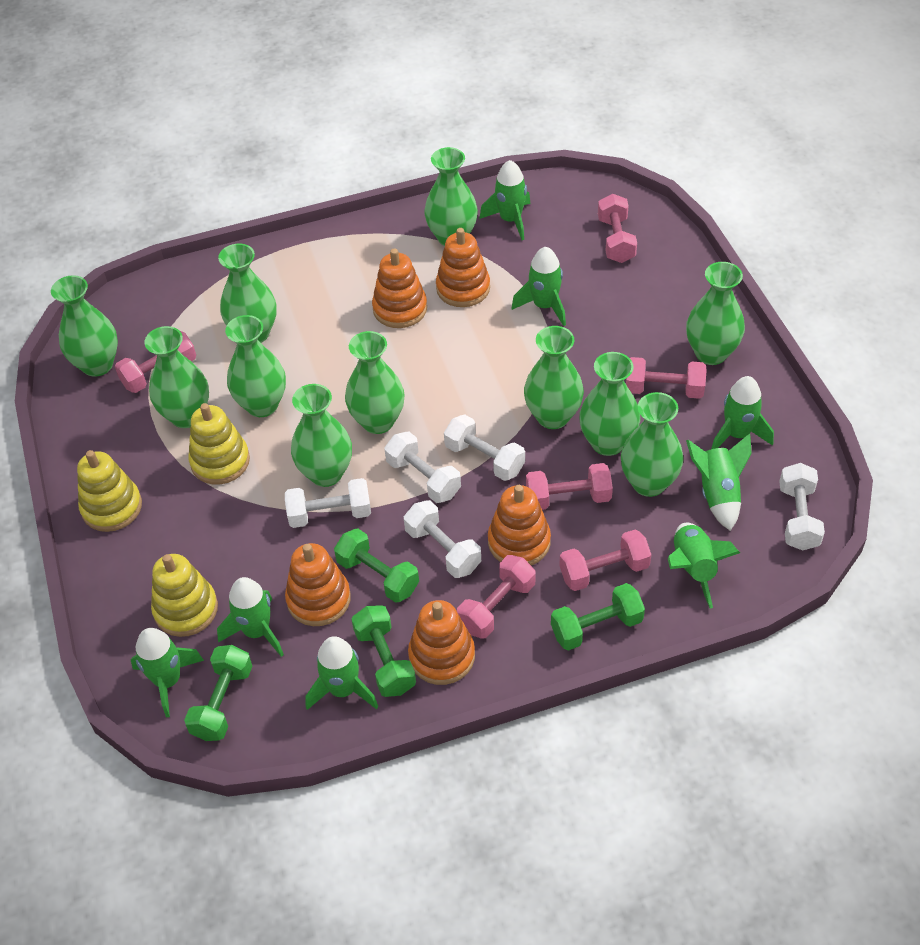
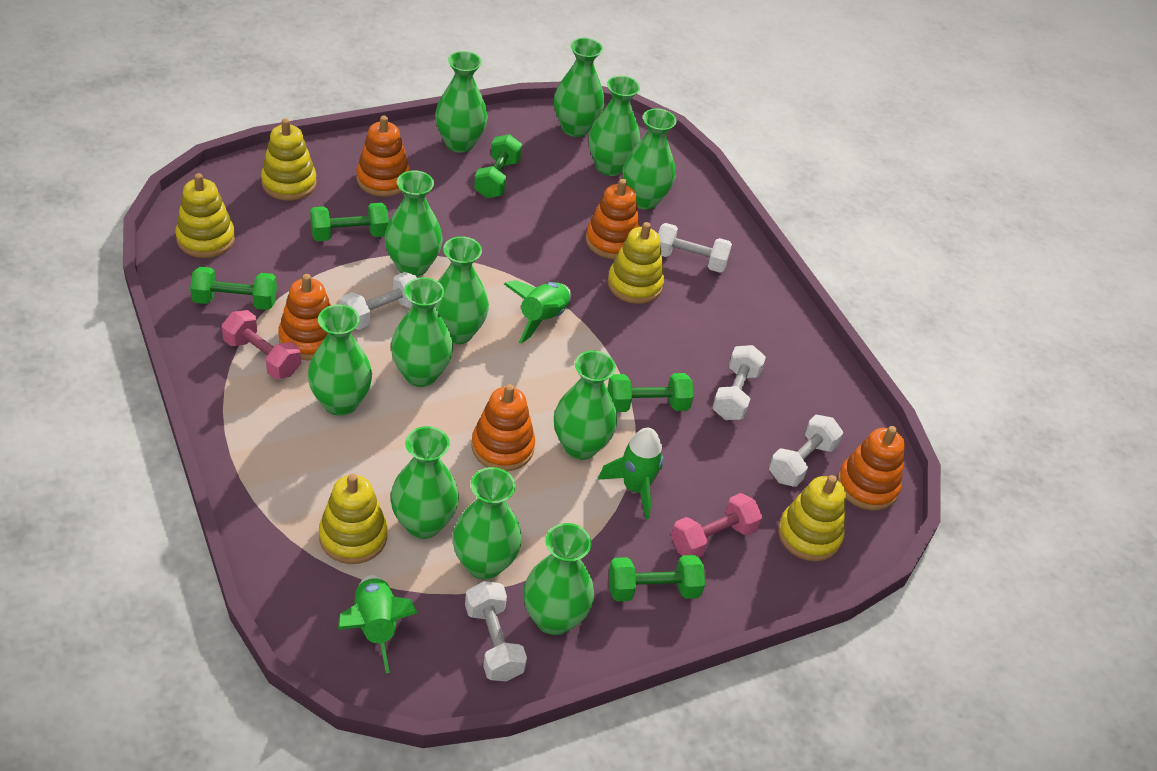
green dumbbell: [184,645,253,741] [334,528,419,603] [351,605,416,697] [551,583,645,651] = 4 -> [190,267,277,310] [310,203,389,241] [474,134,522,198] [607,373,693,412] [609,555,705,601] = 5
green rocket: [131,628,204,718] [217,577,284,657] [305,636,378,710] [480,160,530,240] [512,246,566,326] [668,522,740,609] [686,434,751,531] [711,376,774,449] = 8 -> [338,575,418,673] [504,280,571,344] [598,428,663,519] = 3
green vase: [51,275,118,377] [144,326,209,428] [218,243,277,343] [225,315,286,417] [291,384,352,487] [345,331,404,434] [424,147,478,246] [524,326,584,429] [579,352,640,456] [621,392,683,497] [686,262,745,365] = 11 -> [308,304,372,416] [385,170,443,277] [391,277,453,387] [391,426,459,539] [435,51,488,153] [435,236,489,344] [453,467,522,580] [523,523,594,635] [554,38,604,137] [554,351,617,460] [589,76,640,176] [623,108,677,210] = 12
pink dumbbell: [115,331,196,393] [457,555,536,639] [526,463,613,510] [559,530,651,591] [598,194,637,263] [626,357,707,399] = 6 -> [222,310,301,379] [671,493,762,557] = 2
yellow stacking toy: [77,450,142,532] [151,554,218,637] [189,403,250,485] = 3 -> [175,173,235,258] [261,118,317,201] [319,474,388,564] [607,222,664,304] [778,475,846,561] = 5

